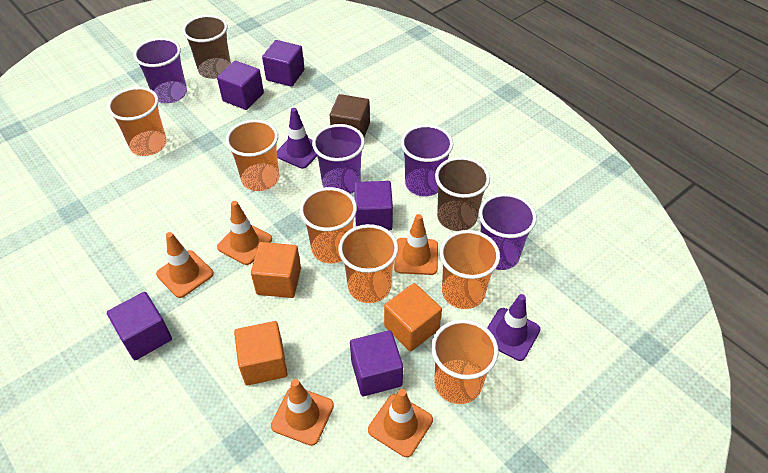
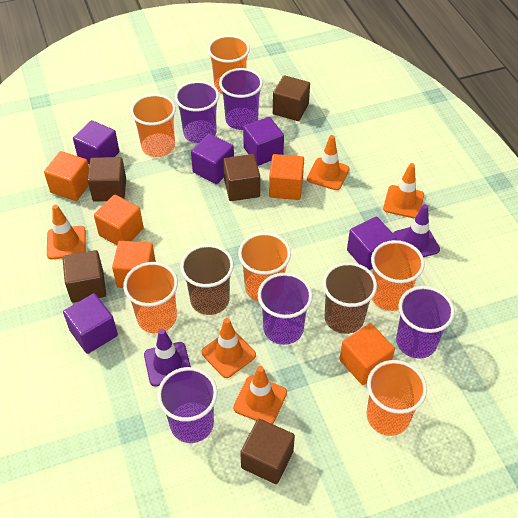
brown cube: [330,94,370,137] = 1 -> [62,250,106,303] [88,157,126,202] [223,154,260,201] [240,419,295,484] [273,75,310,121] = 5
orange cube: [234,321,288,386] [251,242,301,298] [384,283,442,352] = 3 -> [44,151,89,201] [94,195,144,245] [112,241,156,288] [269,154,304,200] [340,323,395,385] = 5
purple cup: [134,38,187,103] [312,124,365,194] [401,125,453,196] [479,193,537,270] = 4 -> [157,367,218,443] [175,81,219,143] [219,68,263,130] [258,273,313,345] [396,286,455,359] = 5

